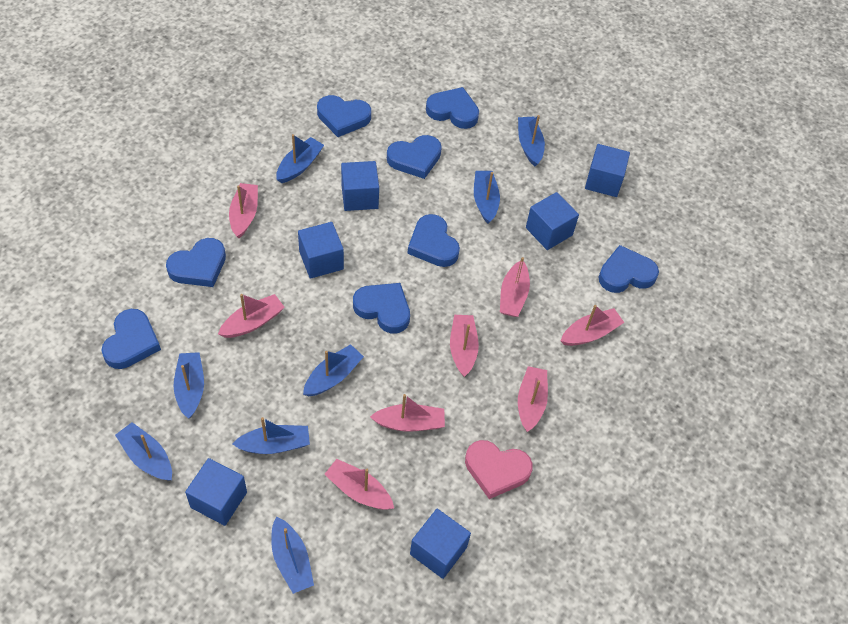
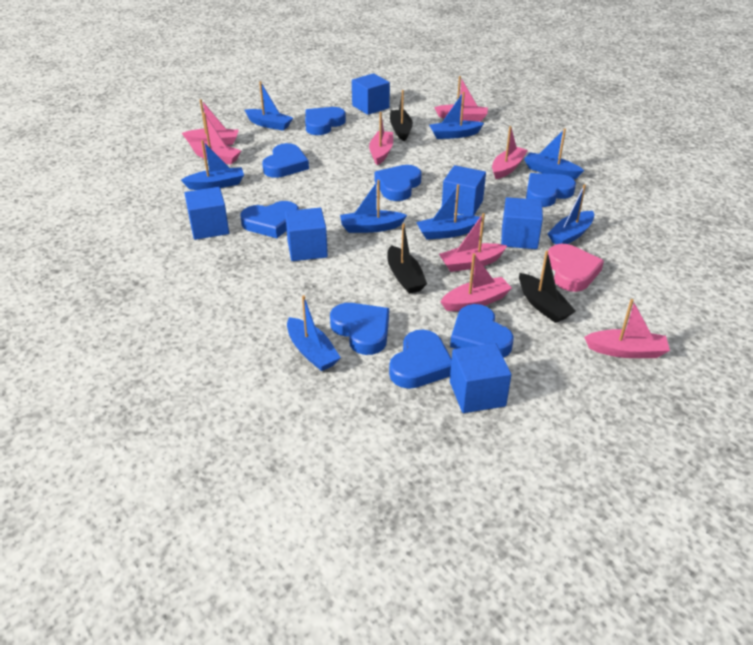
black boat: none = 0 -> [387,223,427,294] [390,90,413,141] [519,251,576,323] = 3

